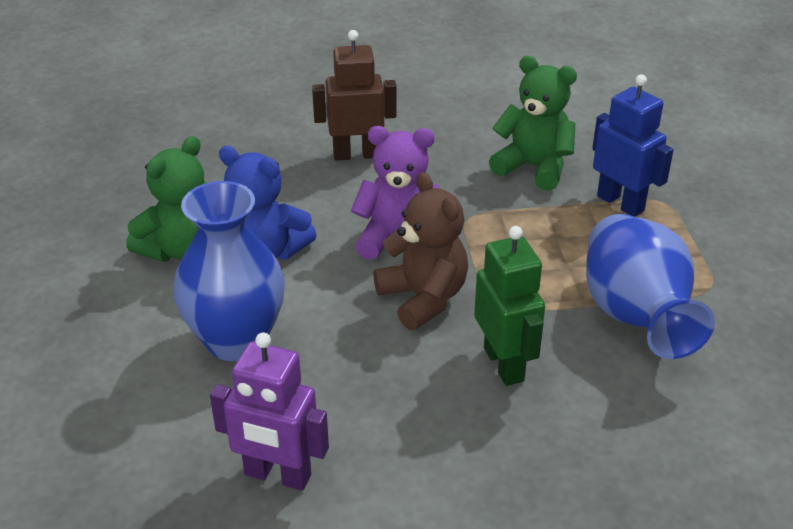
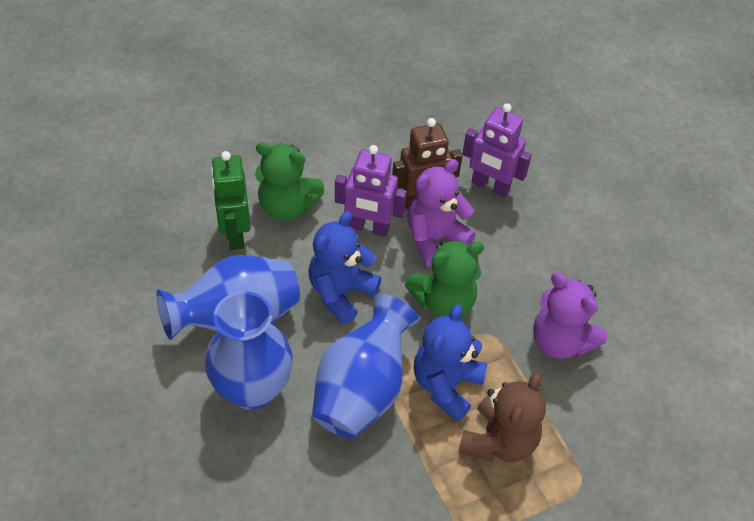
blue robot: [592,74,674,217] = 1 -> none = 0
blue teddy bear: [219,146,317,260] = 1 -> [309,211,382,325] [414,304,487,421] = 2
blue vase: [173,181,285,361] [586,214,715,359] = 2 -> [157,255,300,340] [205,291,293,410] [312,294,419,439] = 3
purple robot: [210,333,329,491] = 1 -> [335,145,407,237] [462,103,532,197] = 2
purple teddy bear: [351,126,439,260] = 1 -> [407,159,476,267] [533,273,608,359] = 2

